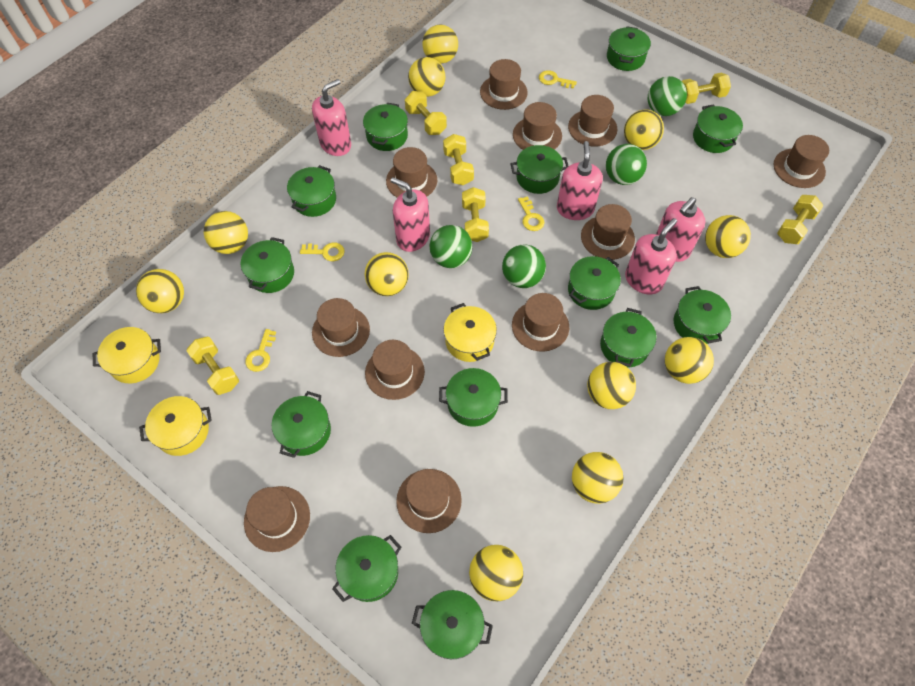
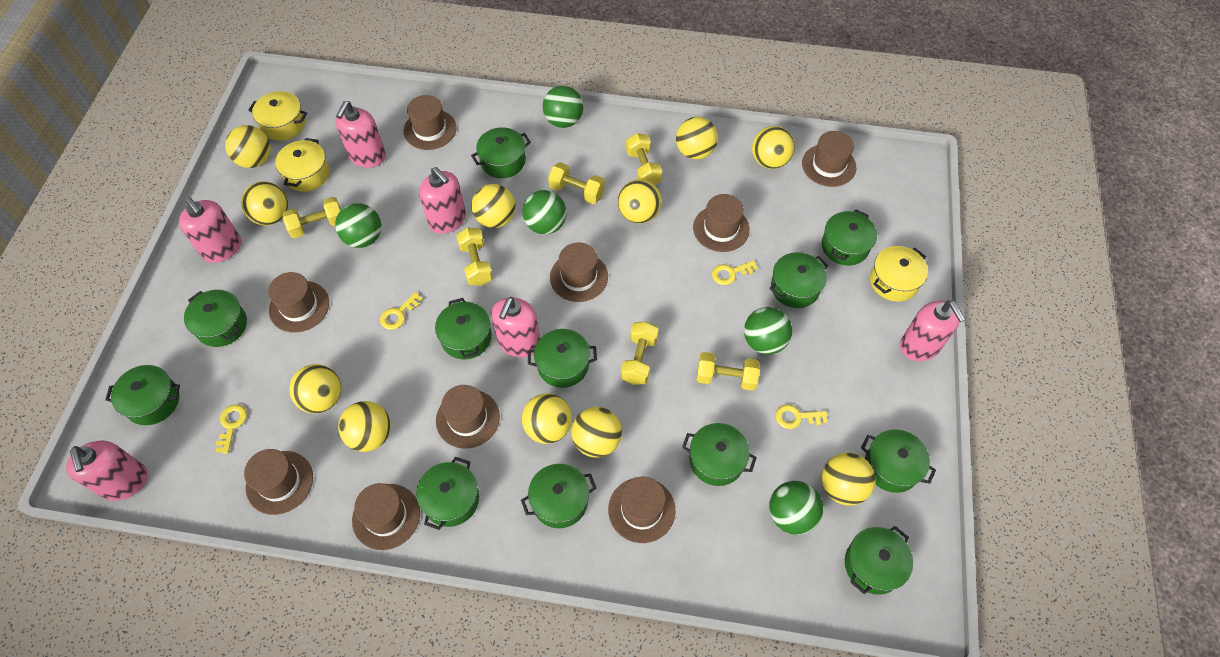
brown hat: [244,486,310,552] [312,298,370,357] [365,340,425,400] [386,147,437,198] [396,469,462,533] [480,59,528,110] [512,293,569,352] [513,102,562,150] [568,95,617,147] [581,204,635,260] [773,135,829,188] = 11 -> [244,449,313,515] [268,272,329,333] [352,483,420,550] [403,95,456,150] [436,385,500,449] [550,242,608,302] [608,477,676,543] [693,194,750,252] [802,131,856,187] = 9
green ball: [430,225,472,268] [502,244,546,288] [606,144,647,185] [648,76,687,116] = 4 -> [335,203,381,248] [522,190,567,234] [543,86,583,128] [744,307,792,355] [769,481,823,535] = 5
green pot: [241,237,294,293] [272,391,331,458] [287,165,336,217] [332,535,401,602] [363,103,408,151] [412,590,493,659] [439,368,508,427] [510,145,569,194] [568,256,621,310] [600,308,657,367] [607,26,651,71] [674,286,731,344] [693,104,743,153] = 13 -> [105,365,180,425] [184,290,247,347] [416,457,479,530] [435,298,492,359] [471,128,531,178] [521,464,596,528] [528,329,597,388] [682,423,757,486] [769,252,828,308] [822,210,877,266] [845,526,913,595] [861,429,936,493] = 12
pink soap dispenser: [312,79,351,156] [391,177,430,252] [557,141,603,220] [625,218,677,294] [656,197,705,262] = 5 -> [66,441,148,501] [179,197,241,263] [335,101,386,168] [419,167,466,234] [491,297,540,358] [900,300,966,361] = 6

